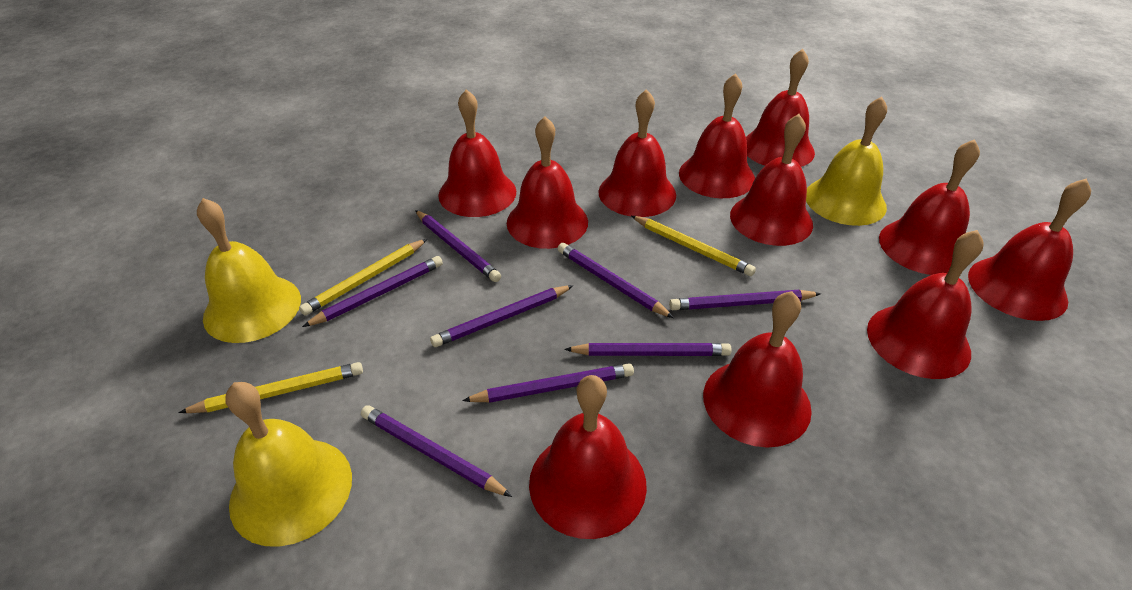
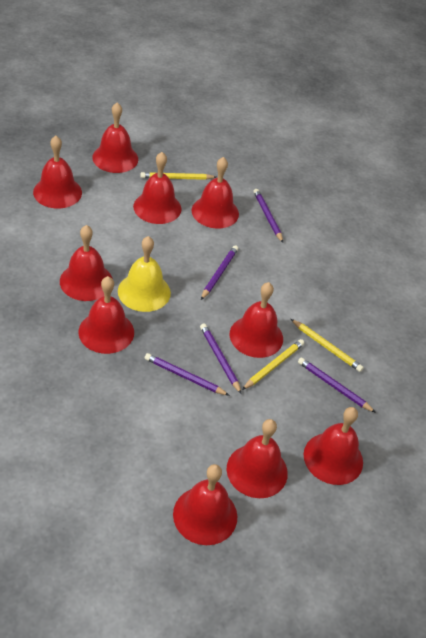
purple pencil: [302,256,443,327] [361,405,512,497] [415,210,501,282] [430,285,574,347] [462,363,634,403] [558,243,674,318] [564,343,732,356] [669,290,821,310] = 8 -> [145,353,230,396] [200,324,242,394] [201,245,238,300] [253,189,283,243] [298,358,376,413] = 5
red bell: [438,89,516,217] [507,116,588,249] [529,375,647,539] [598,89,676,217] [679,73,755,198] [703,291,812,448] [730,114,813,246] [746,49,815,167] [867,230,984,379] [879,139,980,275] [968,178,1091,321] = 11 -> [33,136,82,209] [60,225,113,301] [78,276,134,354] [92,102,138,173] [133,152,181,224] [173,464,237,545] [191,157,239,229] [227,419,288,498] [230,282,283,358] [304,407,363,485] = 10
yellow bell: [197,198,301,343] [226,382,352,547] [806,96,887,226] = 3 -> [118,236,171,312] = 1

